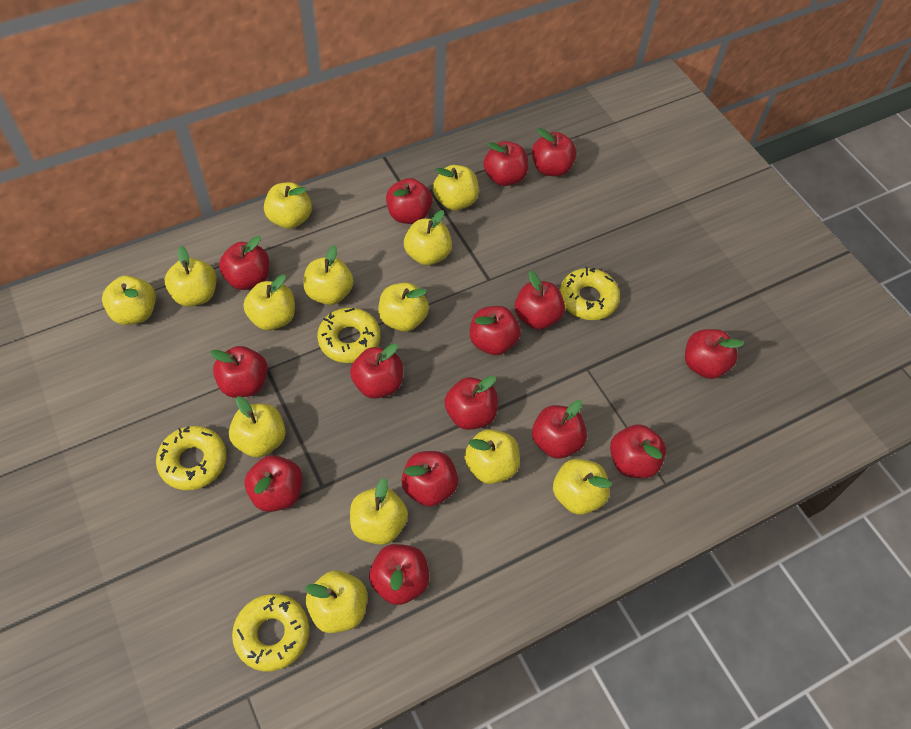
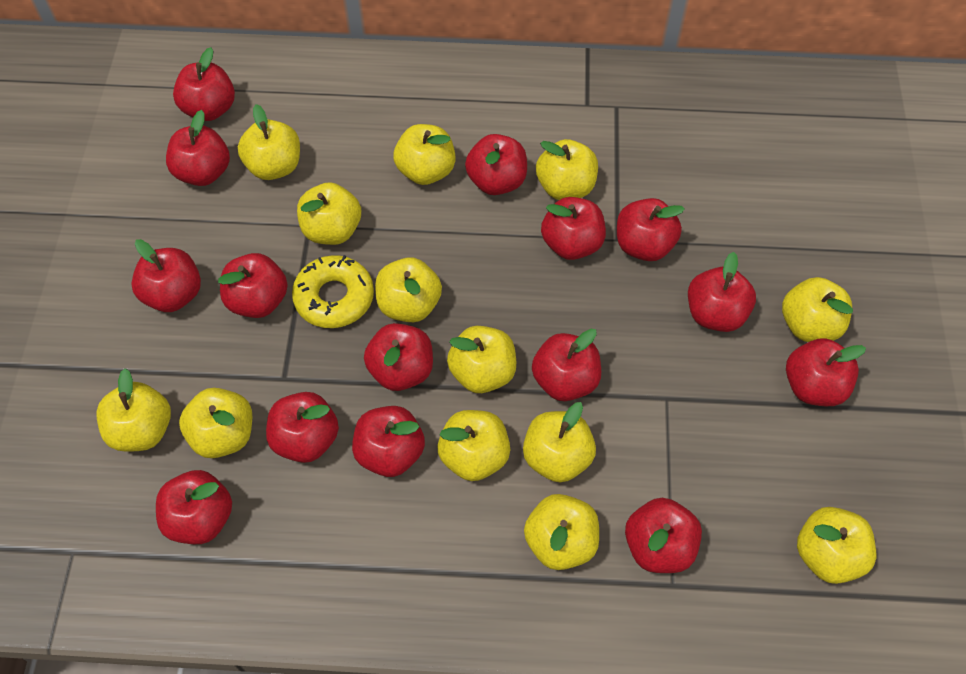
yellow donut: [156,426,227,490] [232,594,310,671] [317,308,380,363] [560,267,620,320] = 4 -> [292,255,374,328] = 1

